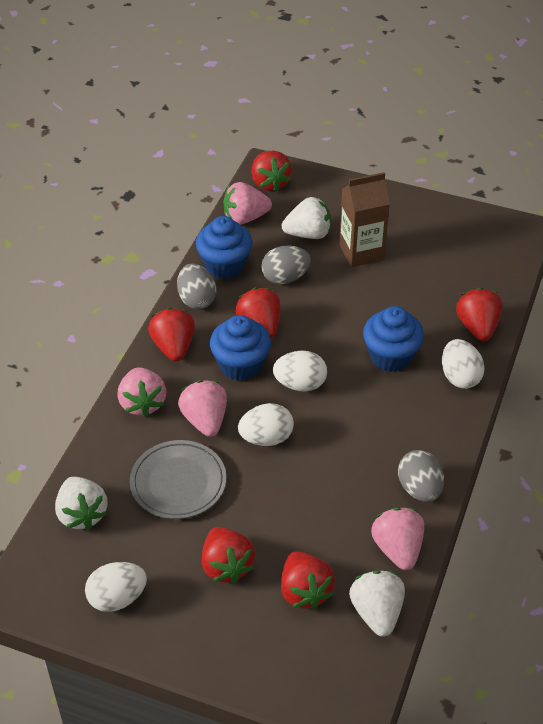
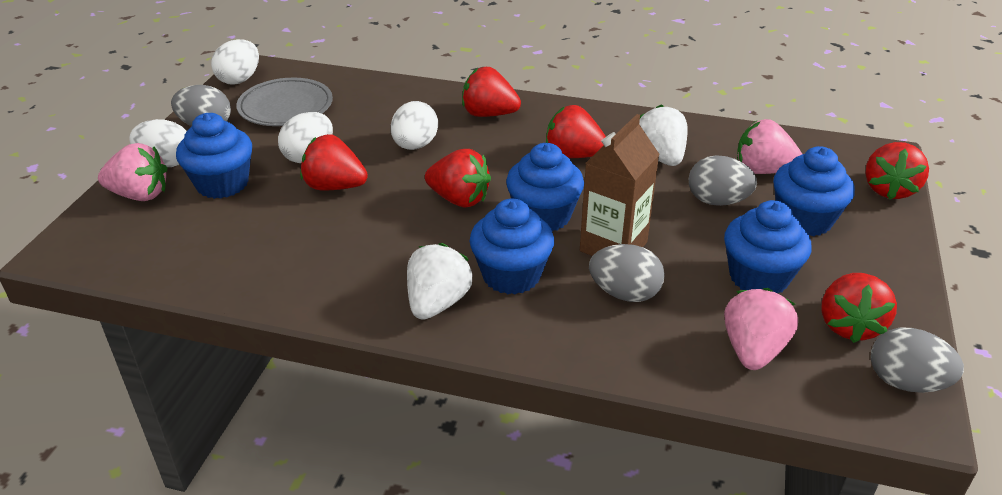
blue cupcake: [196,216,253,279] [210,315,271,381] [363,306,424,372] = 3 -> [176,113,252,199] [470,198,554,294] [506,143,584,231] [724,200,811,293] [773,146,855,236] = 5
grey egg: [177,263,216,309] [261,246,311,284] [398,450,444,502] = 3 -> [171,85,231,126] [589,244,665,302] [689,155,757,206] [871,328,964,393] = 4
pink strawberry: [118,367,166,417] [178,380,227,437] [223,182,272,225] [371,508,424,570] = 4 -> [98,143,167,201] [724,288,798,370] [737,119,802,174] = 3
white strawberry: [55,477,108,530] [282,197,331,239] [349,570,405,637] = 3 -> [407,243,472,320] [639,104,688,166] = 2

